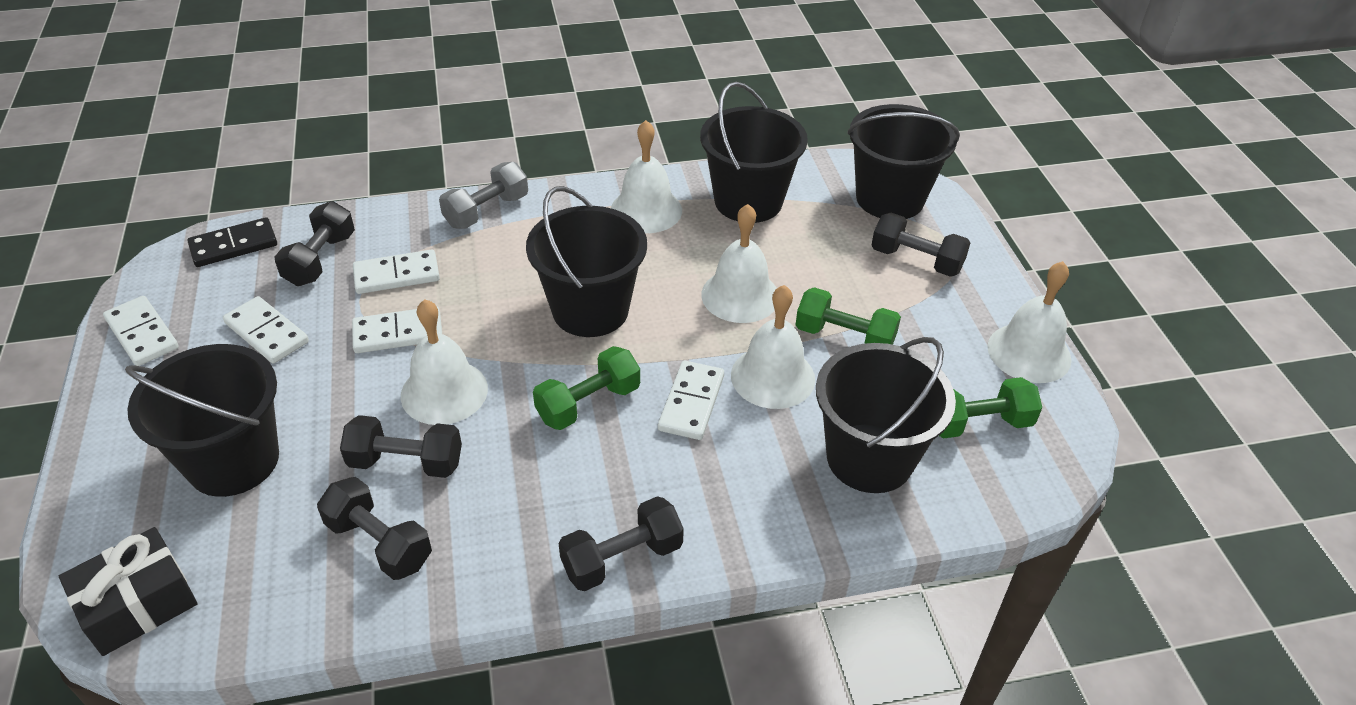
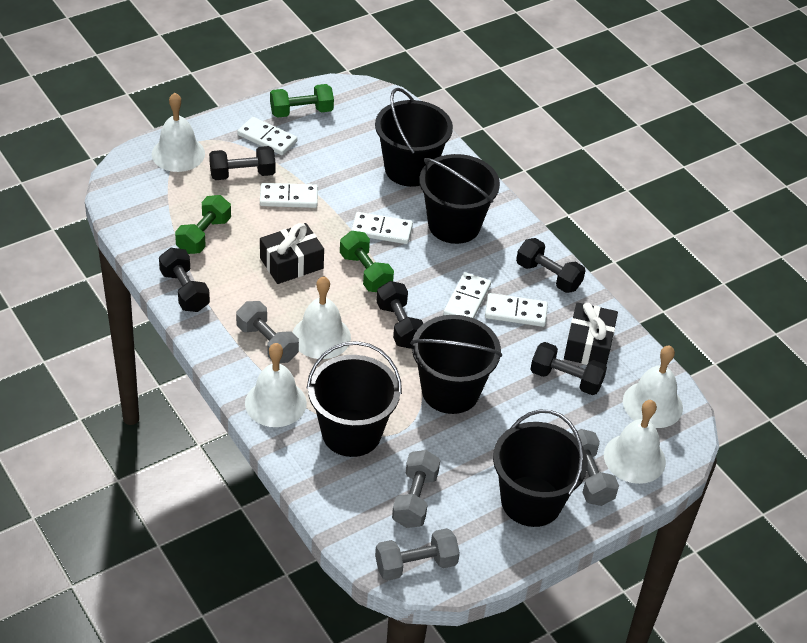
black domino: [187,217,277,267] = 1 -> none = 0
black gift: [59,527,197,656] = 1 -> [260,223,324,284] [564,302,618,365] = 2
grey dumbbell: [439,162,528,228] = 1 -> [236,301,299,363] [375,528,460,581] [392,450,440,528] [572,429,619,506] = 4

